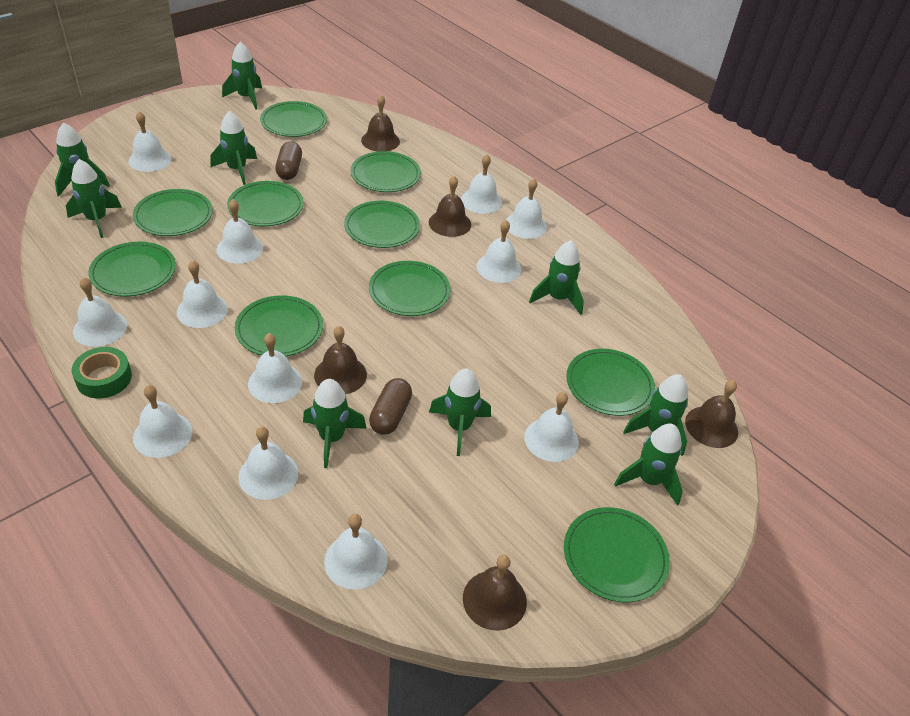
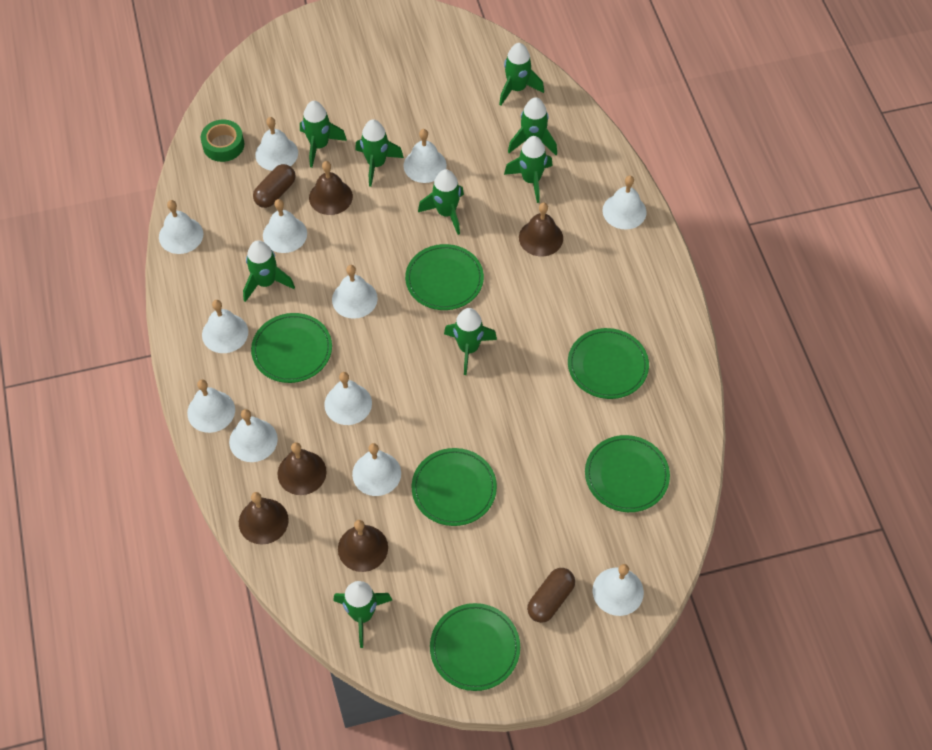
green plate: [88,242,176,297] [133,189,213,236] [227,181,304,226] [235,295,323,356] [260,101,327,137] [344,201,420,248] [350,151,421,192] [369,261,451,316] [564,507,670,603] [566,349,655,416] = 10 -> [251,313,332,383] [405,244,484,310] [412,448,497,526] [430,603,520,691] [568,328,649,399] [585,435,670,512] = 6

